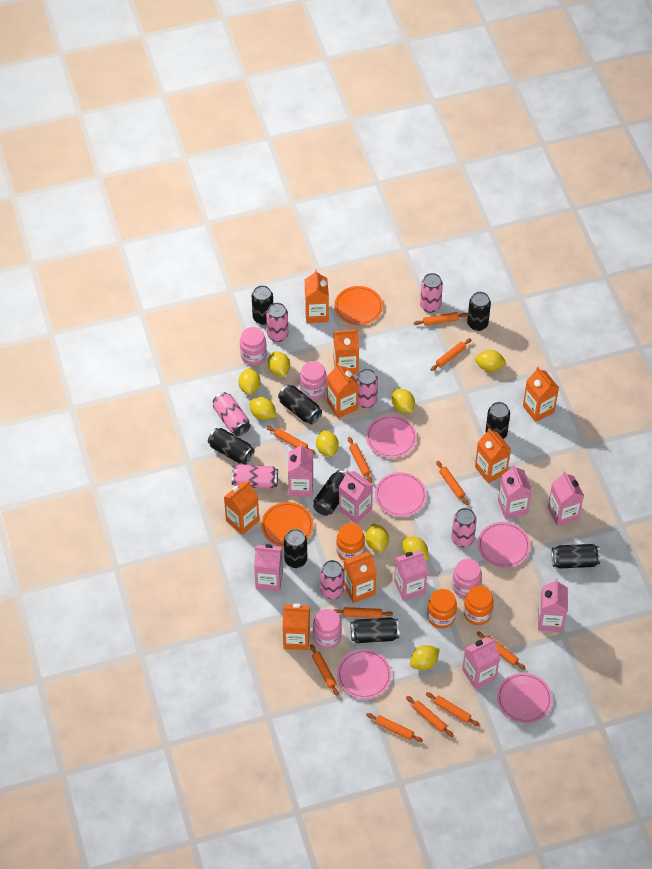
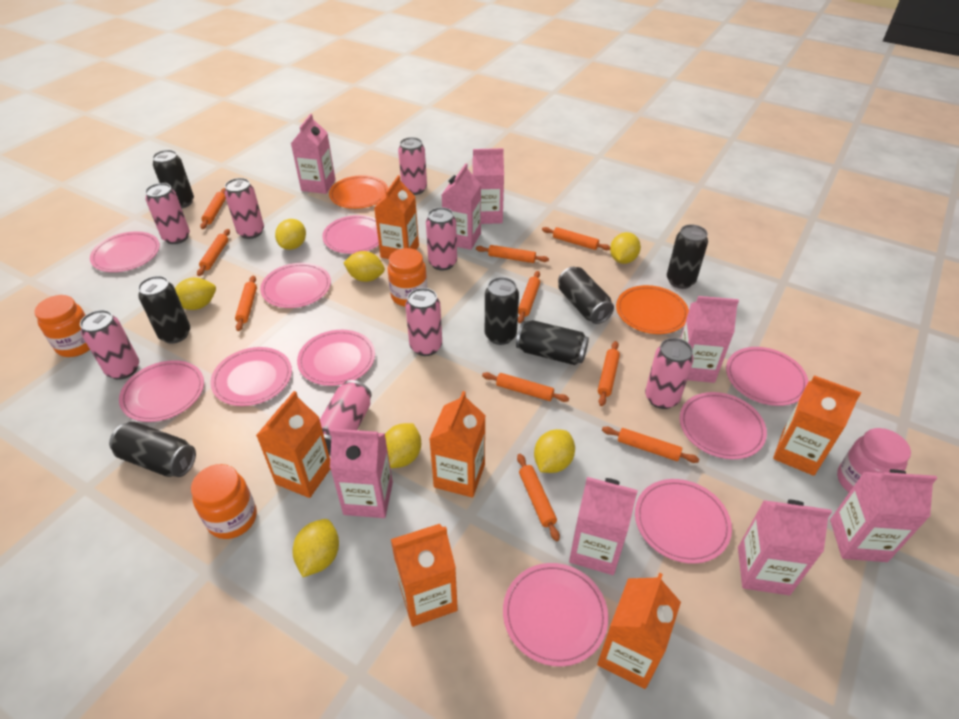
black can: [208,428,255,465] [252,285,273,325] [278,385,322,424] [284,529,307,568] [313,470,346,516] [350,617,399,643] [467,292,491,331] [485,402,510,439] [552,544,600,569] = 9 -> [109,422,196,477] [138,276,190,344] [152,150,194,208] [485,277,519,345] [516,320,589,365] [558,267,614,324] [667,224,708,289] = 7
orange carton: [224,481,259,535] [283,604,310,650] [305,269,329,323] [327,363,359,418] [333,329,359,374] [344,552,377,603] [475,428,511,483] [523,367,559,422] = 8 -> [256,391,331,498] [374,175,419,259] [391,524,458,627] [429,391,486,498] [597,573,681,689] [773,375,861,476] = 6
orange rolling pin: [267,426,315,454] [310,644,339,696] [334,607,393,618] [348,437,372,483] [366,713,423,742] [406,696,454,737] [414,312,468,326] [426,692,480,726] [430,338,471,371] [436,461,469,505] [477,631,526,670] = 11 -> [197,229,230,276] [200,188,226,229] [235,276,257,331] [476,245,549,263] [482,372,569,402] [517,454,560,541] [518,271,540,324] [542,227,610,250] [598,341,620,406] [602,426,699,463] = 10
pink can: [213,392,250,436] [232,465,278,489] [266,303,288,342] [320,560,344,599] [356,369,378,408] [420,273,443,312] [452,508,477,547] = 7 -> [80,310,139,380] [145,183,190,244] [224,178,264,239] [320,380,371,456] [398,137,427,195] [405,288,442,356] [426,207,457,271] [645,338,694,409] = 8
pink jar: [240,327,267,365] [300,361,327,400] [313,609,342,649] [452,559,482,598] = 4 -> [837,428,911,492] = 1
pink plate: [337,649,392,699] [366,415,417,458] [375,472,427,517] [478,522,530,568] [497,673,552,723] = 5 -> [90,232,160,272] [119,360,204,422] [210,347,292,406] [260,263,331,308] [297,330,375,386] [322,215,379,254] [503,563,608,667] [635,479,732,564] [679,392,767,459] [726,347,809,406] = 10
yellow lemon: [239,368,261,395] [249,397,276,420] [268,351,290,377] [316,430,339,457] [366,523,389,552] [392,389,415,413] [402,537,429,560] [410,645,440,670] [474,350,506,372] = 9 -> [175,278,216,310] [275,219,306,250] [293,519,339,577] [343,251,385,282] [385,423,421,468] [534,429,575,473] [610,232,641,264] = 7

